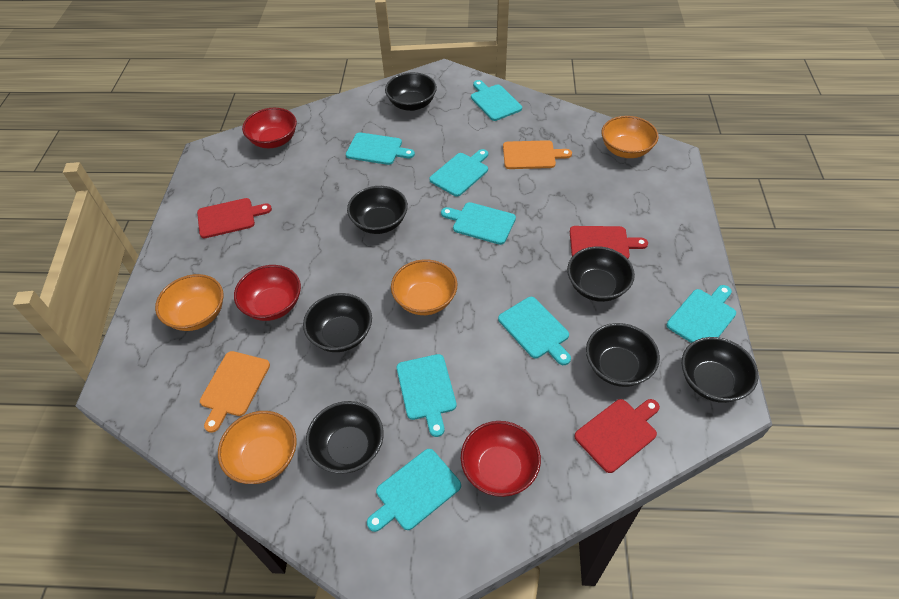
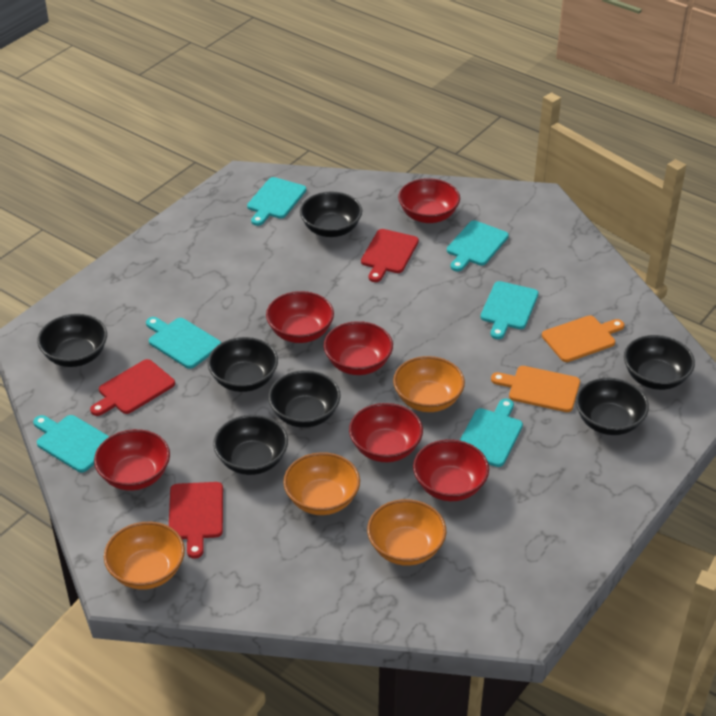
red bowl: [234,265,301,321] [242,108,297,148] [461,421,541,497] = 3 -> [94,429,170,491] [266,291,334,343] [324,321,393,375] [349,403,423,462] [398,178,460,223] [413,439,489,501] = 6
turquoise cutting board: [346,132,415,165] [367,449,461,532] [397,354,457,437] [429,149,488,197] [441,202,516,245] [471,80,522,121] [498,297,571,365] [667,285,736,343] = 8 -> [33,415,110,473] [146,317,221,369] [247,177,306,226] [447,220,509,271] [460,399,523,467] [480,281,539,339] = 6

